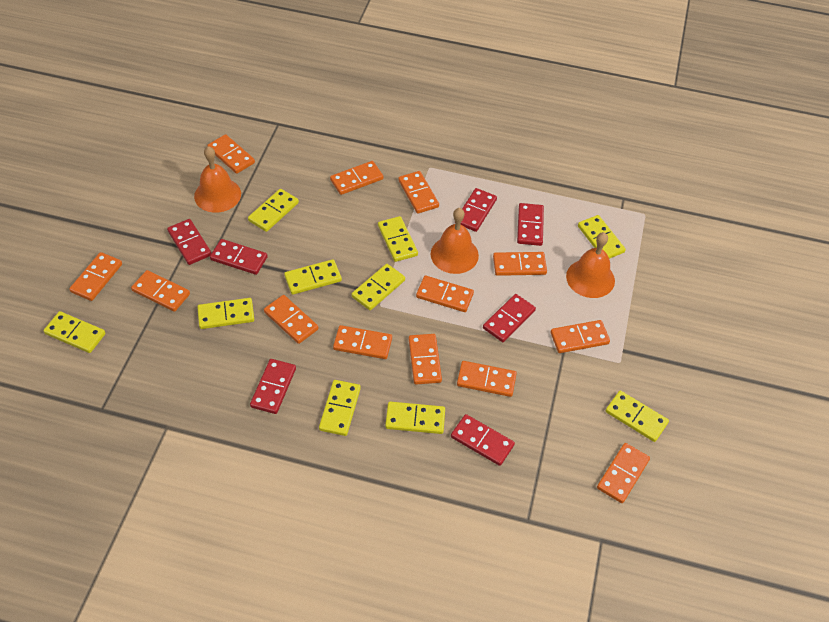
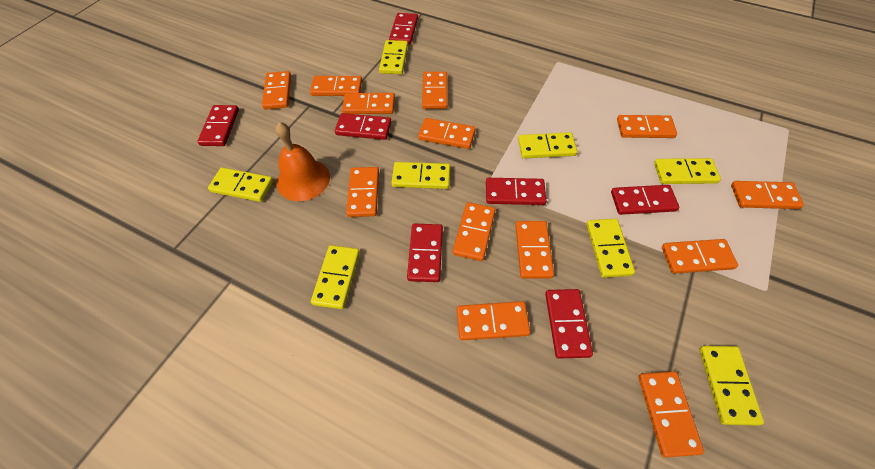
orange bell: [194,146,241,213] [431,208,479,274] [566,232,615,298] = 3 -> [275,122,330,201] = 1
yellow domino: [44,311,106,353] [197,298,254,329] [248,189,299,232] [284,259,342,295] [319,380,361,436] [352,264,405,310] [378,216,418,262] [385,402,445,434] [578,215,626,259] [606,391,669,442] = 10 -> [208,167,273,202] [311,245,360,309] [379,40,408,74] [391,162,450,189] [518,132,577,159] [587,219,635,278] [654,158,721,184] [700,346,764,426] = 8

